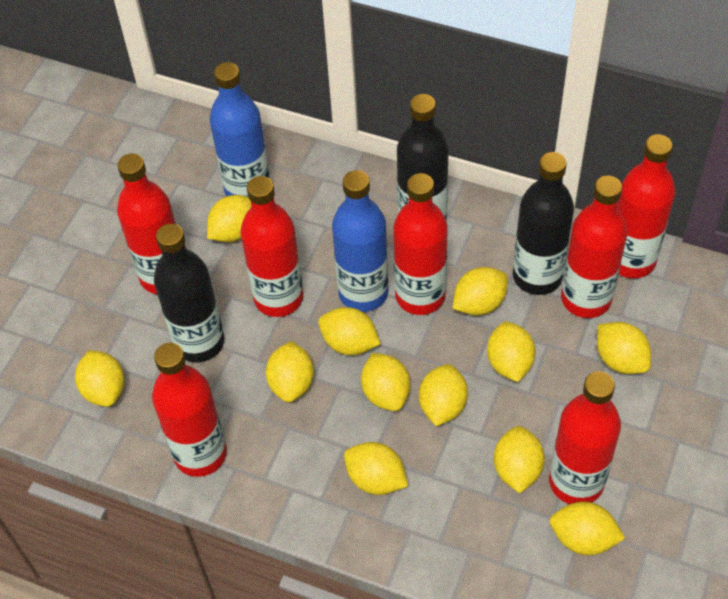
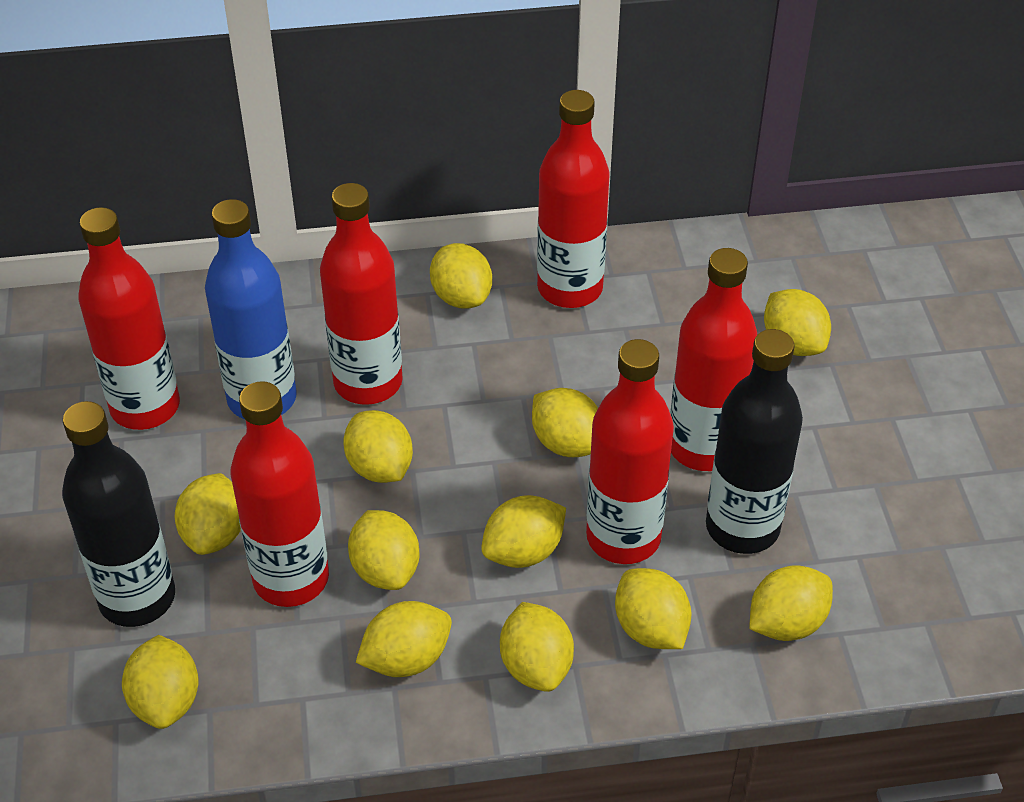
black bottle: [154,224,224,363] [397,94,449,221] [513,152,574,295] = 3 -> [62,401,175,627] [706,329,803,554] = 2
blue bottle: [210,62,270,197] [332,170,388,312] = 2 -> [205,199,297,419] = 1
red bottle: [117,154,176,294] [152,343,227,477] [240,176,303,317] [393,173,448,315] [549,371,621,504] [561,176,627,318] [617,134,675,278] = 7 -> [78,207,180,430] [231,381,329,607] [320,183,403,405] [537,90,610,308] [586,339,674,564] [670,248,757,471] = 6

